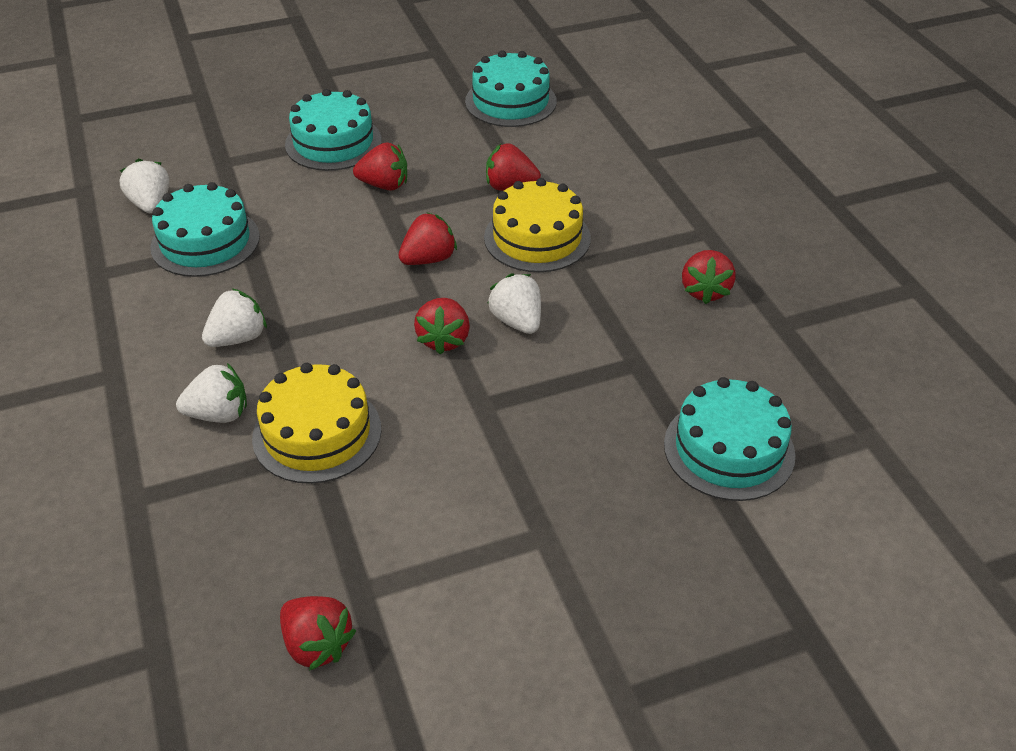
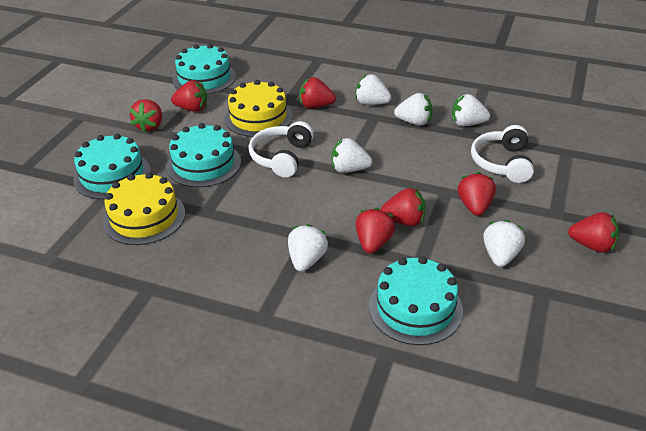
red strawberry: [280,596,356,671] [353,142,407,190] [398,212,457,265] [414,298,470,355] [486,143,541,191] [682,250,736,304] = 6 -> [129,99,162,133] [171,80,207,112] [300,77,336,108] [356,208,395,254] [380,188,426,226] [458,172,496,216] [568,212,619,253] = 7
white headphones: none = 0 -> [249,121,314,178] [471,125,534,183] = 2
white strawberry: [119,159,170,214] [176,363,247,423] [202,288,267,347] [487,273,541,334] = 4 -> [288,224,328,272] [331,138,372,173] [355,74,391,105] [394,93,432,126] [452,94,490,126] [483,220,525,267] = 6

